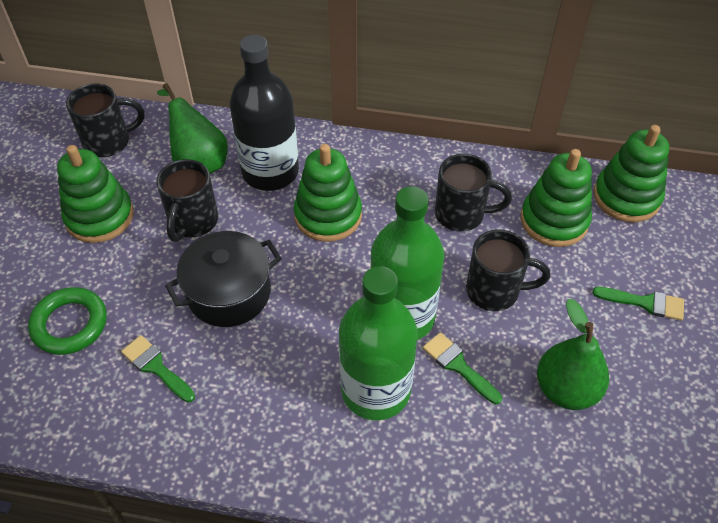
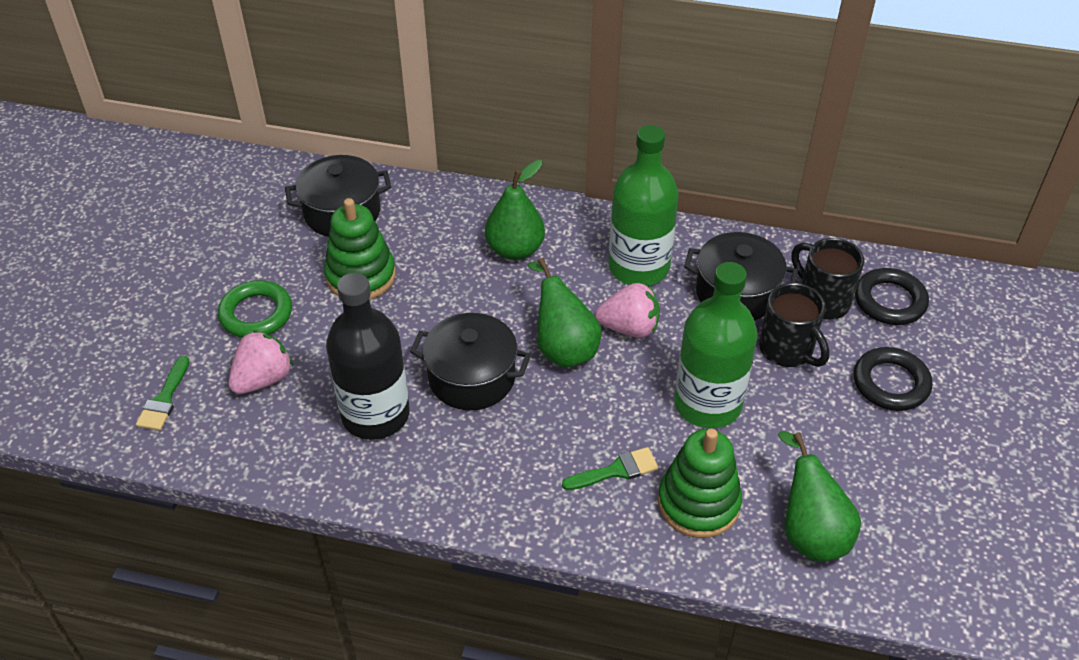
black mug: [66,84,144,157] [156,159,218,242] [435,154,512,232] [466,229,550,311] = 4 -> [759,283,830,367] [792,238,864,320] = 2
black pot: [165,231,282,327] = 1 -> [285,155,391,237] [410,313,531,410] [684,232,798,320] = 3
black ring: none = 0 -> [853,347,933,411] [855,268,929,325] = 2
green brush: [121,335,195,403] [423,332,502,404] [592,287,684,320] = 3 -> [136,356,189,431] [562,447,658,490] = 2
green pear: [157,83,228,174] [537,299,609,410] = 2 -> [485,160,545,260] [528,258,601,368] [778,431,861,561] = 3
green stacking toy: [57,145,134,243] [294,144,362,242] [521,149,592,247] [594,125,669,222] = 4 -> [324,198,396,299] [658,429,742,538] = 2
pink strawberry: none = 0 -> [229,330,293,394] [595,283,660,338] = 2

